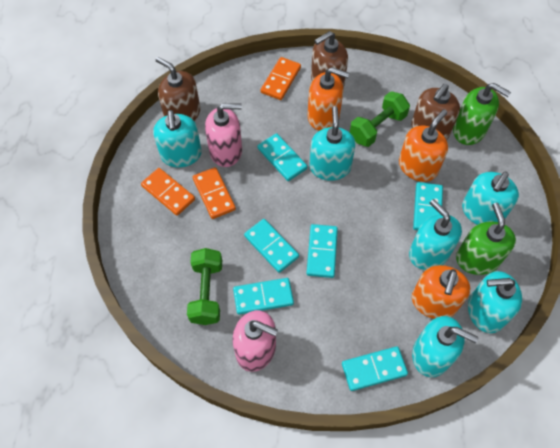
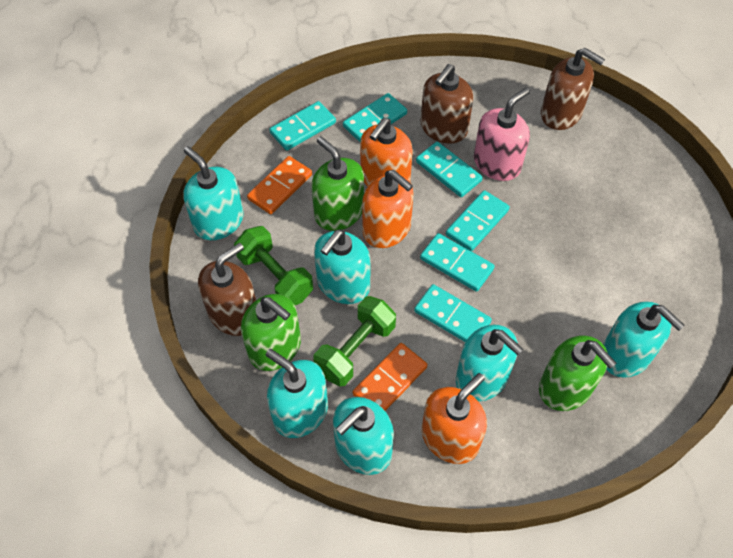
green soap dispenser: [453,83,511,145] [456,203,516,275] = 2 -> [241,294,301,371] [312,136,364,231] [539,336,616,411] = 3
orange domino: [141,168,195,216] [193,167,236,219] [261,57,301,100] = 3 -> [247,156,312,214] [353,343,427,411] = 2
pink soap dispenser: [205,103,242,167] [232,310,278,372] = 2 -> [474,88,530,181] = 1

